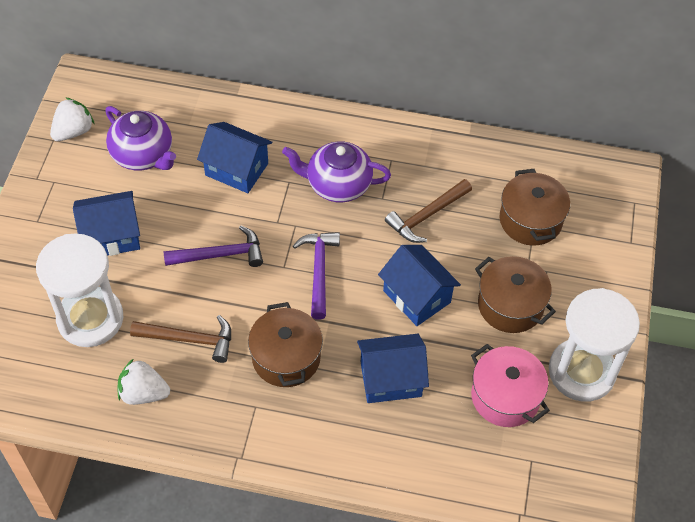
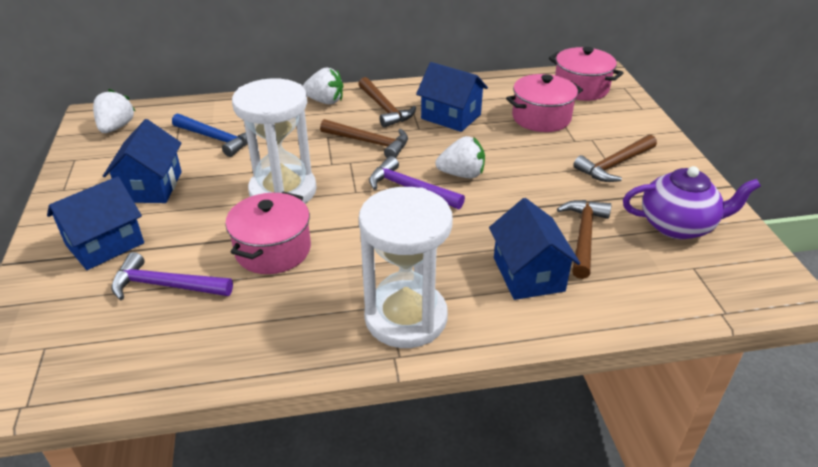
blue hammer: none = 0 -> [172,114,248,157] = 1
brown hammer: [130,315,231,363] [385,179,472,243] = 2 -> [320,119,408,158] [358,77,416,128] [557,200,611,279] [573,135,657,182] = 4
brown pot: [248,302,323,387] [475,256,556,333] [500,169,570,246] = 3 -> none = 0
pink pot: [471,344,550,427] = 1 -> [225,192,311,274] [506,74,583,132] [549,47,623,101] = 3
purple teapot: [105,106,176,171] [282,141,391,203] = 2 -> [623,166,761,239] = 1
white strawberry: [50,97,95,141] [117,358,170,405] = 2 -> [93,89,135,133] [302,68,343,104] [435,136,485,178] = 3

